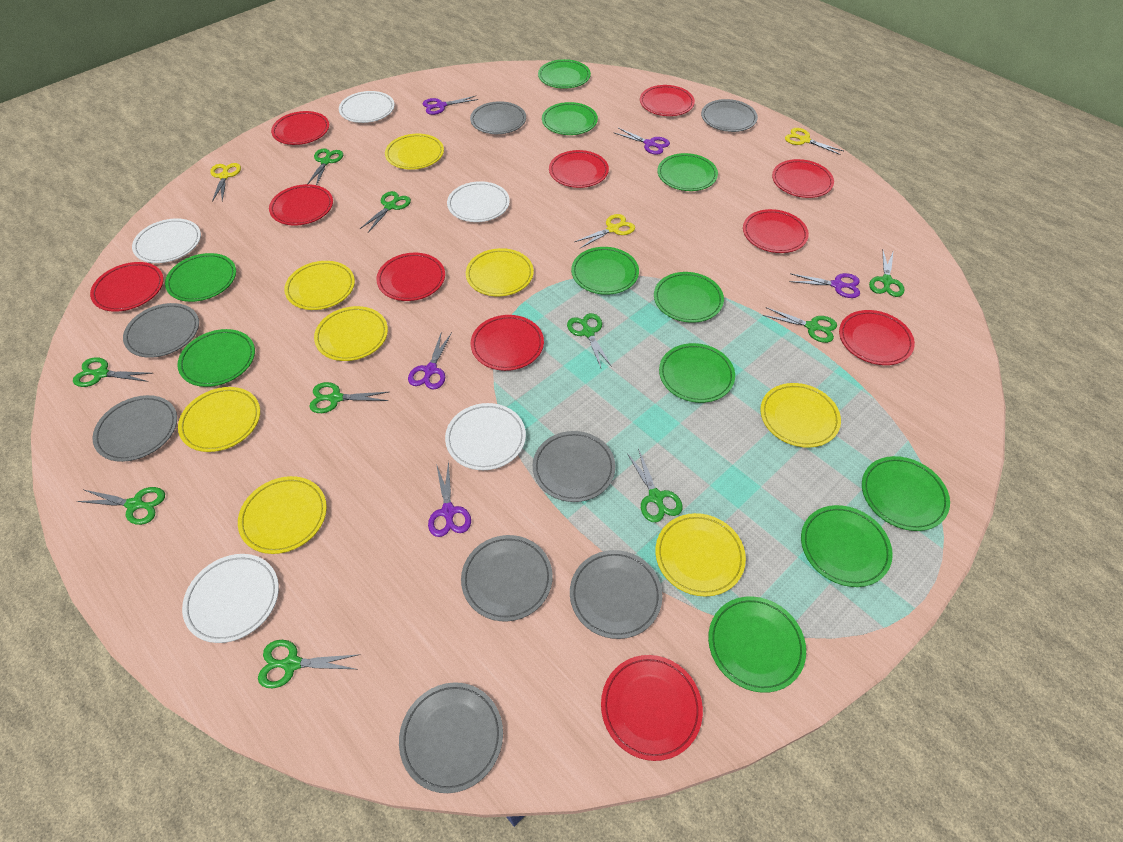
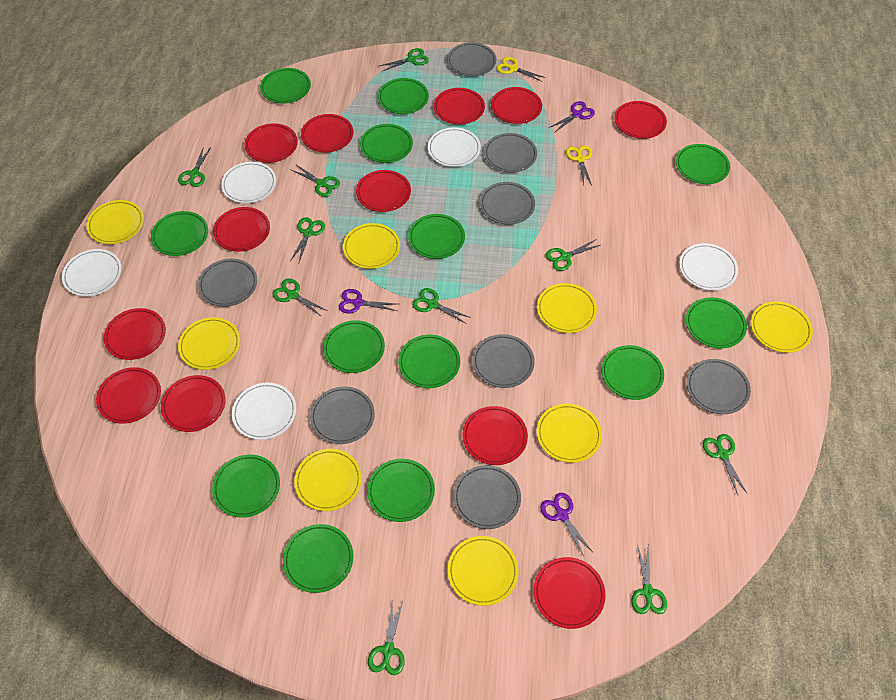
green plate: [165,253,236,302] [177,329,255,387] [538,59,591,89] [542,102,598,135] [571,247,639,295] [654,272,724,323] [657,153,718,191] [659,343,735,403] [708,596,806,693] [801,505,893,587] [862,456,950,531] = 11 -> [151,211,208,256] [212,455,280,518] [260,68,311,104] [283,524,353,593] [323,320,385,373] [360,124,413,163] [367,459,435,522] [378,78,429,114] [398,335,460,388] [408,214,465,259] [601,345,664,400] [676,144,730,184] [686,297,747,349] = 13
purple scissors: [408,331,452,389] [423,96,479,115] [428,461,471,537] [613,128,670,155] [790,273,860,298] = 5 -> [339,289,397,314] [540,493,593,556] [549,101,595,133] = 3
red plate: [90,262,164,312] [269,184,333,225] [271,111,329,145] [376,253,445,301] [471,315,544,371] [549,150,609,188] [601,655,703,761] [640,85,695,116] [743,209,809,253] [772,159,834,198] [839,310,915,365] = 11 -> [96,367,161,424] [104,308,166,360] [161,375,225,432] [213,207,270,252] [244,123,298,163] [301,114,353,153] [356,170,411,212] [434,88,485,125] [463,406,528,465] [491,87,542,124] [533,557,606,629] [614,101,667,139] = 12
yellow scissors: [210,163,241,202] [574,214,635,248] [785,128,843,155] = 3 -> [496,57,546,82] [566,145,592,186] = 2

